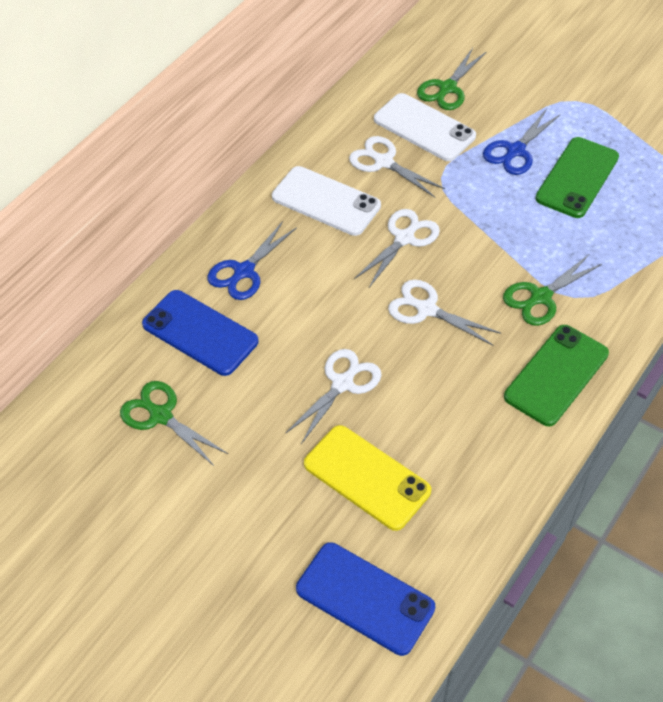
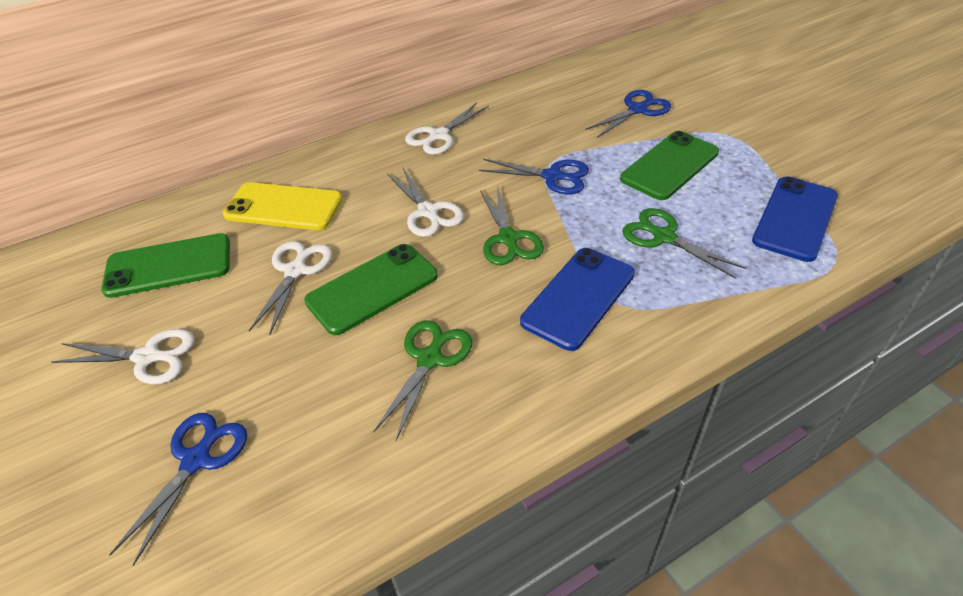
blue scissors: [207,221,297,300] [483,109,560,175] = 2 -> [109,413,247,566] [479,159,589,194] [585,90,671,138] = 3
green phone: [504,325,609,426] [535,137,619,218] = 2 -> [101,233,230,298] [304,244,438,335] [620,131,719,200] = 3
white phone: [272,166,381,236] [374,93,476,161] = 2 -> none = 0

